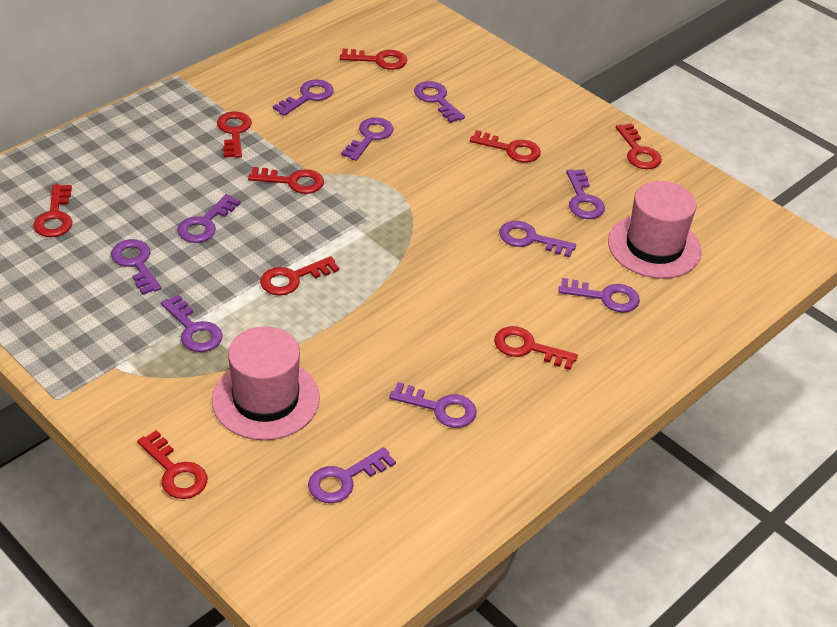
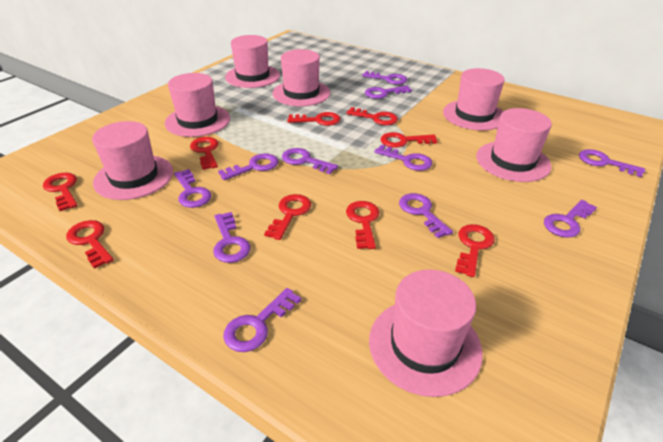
pink hat: [212,326,320,440] [608,181,702,279] = 2 -> [92,121,173,200] [165,73,230,137] [225,35,280,88] [273,49,330,106] [369,269,483,397] [443,68,505,130] [476,108,552,182] = 7

